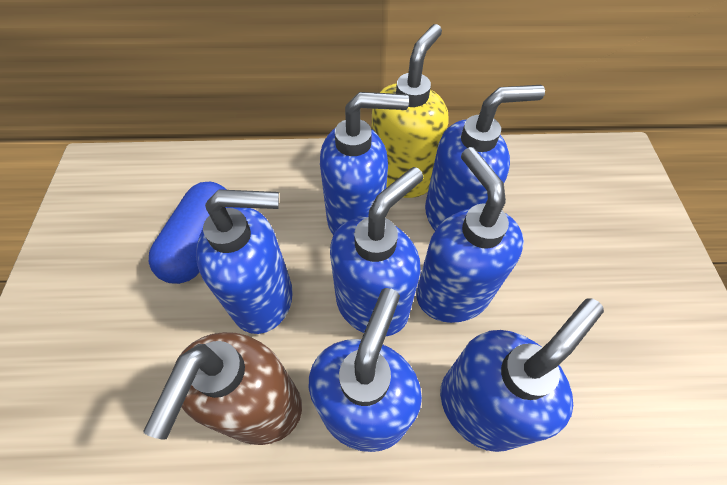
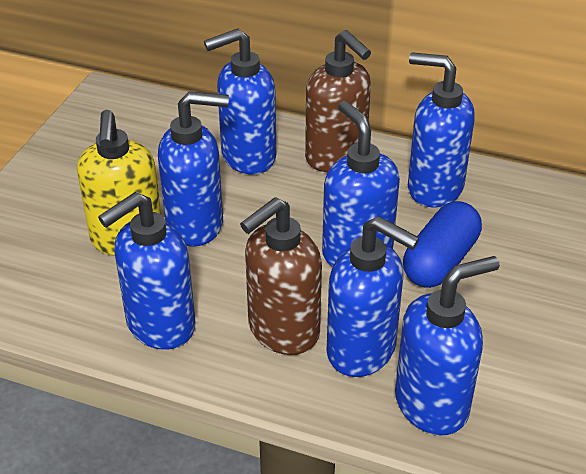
brown soap dispenser: [143,332,302,445] = 1 -> [240,197,322,355] [305,30,371,172] = 2

